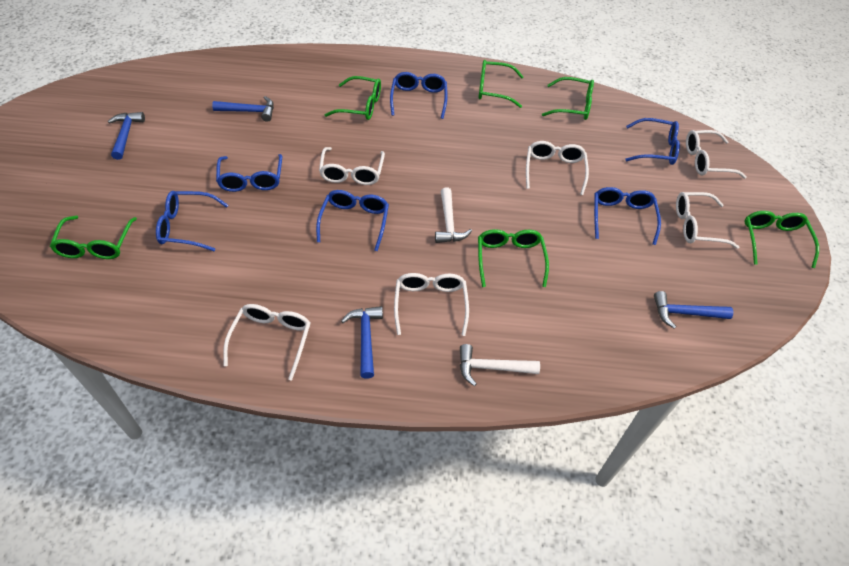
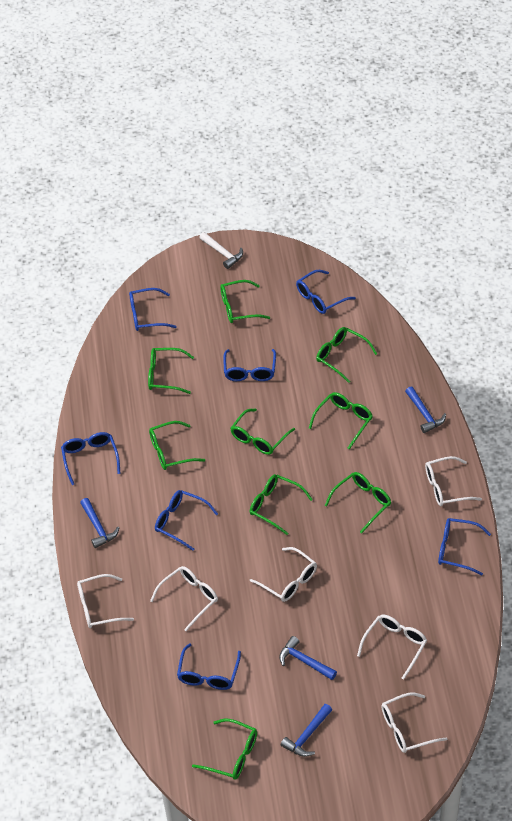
blue glasses: [156,191,228,251] [216,154,282,192] [316,190,389,251] [390,72,448,119] [594,187,661,245] [625,118,680,165] = 6 -> [61,432,120,485] [129,288,177,331] [155,490,218,551] [177,643,241,690] [223,349,276,381] [296,270,356,314] [438,518,491,575] = 7
green glasses: [50,216,137,259] [325,76,381,120] [478,60,524,108] [478,229,549,287] [542,77,594,120] [744,211,819,268] = 6 -> [148,348,194,394] [149,421,205,470] [192,719,257,780] [220,280,270,323] [231,409,295,455] [250,474,313,535] [309,392,373,450] [316,327,377,383] [325,472,391,534] = 9
white hammer: [435,187,472,243] [460,344,540,386] = 2 -> [199,232,243,269] = 1

